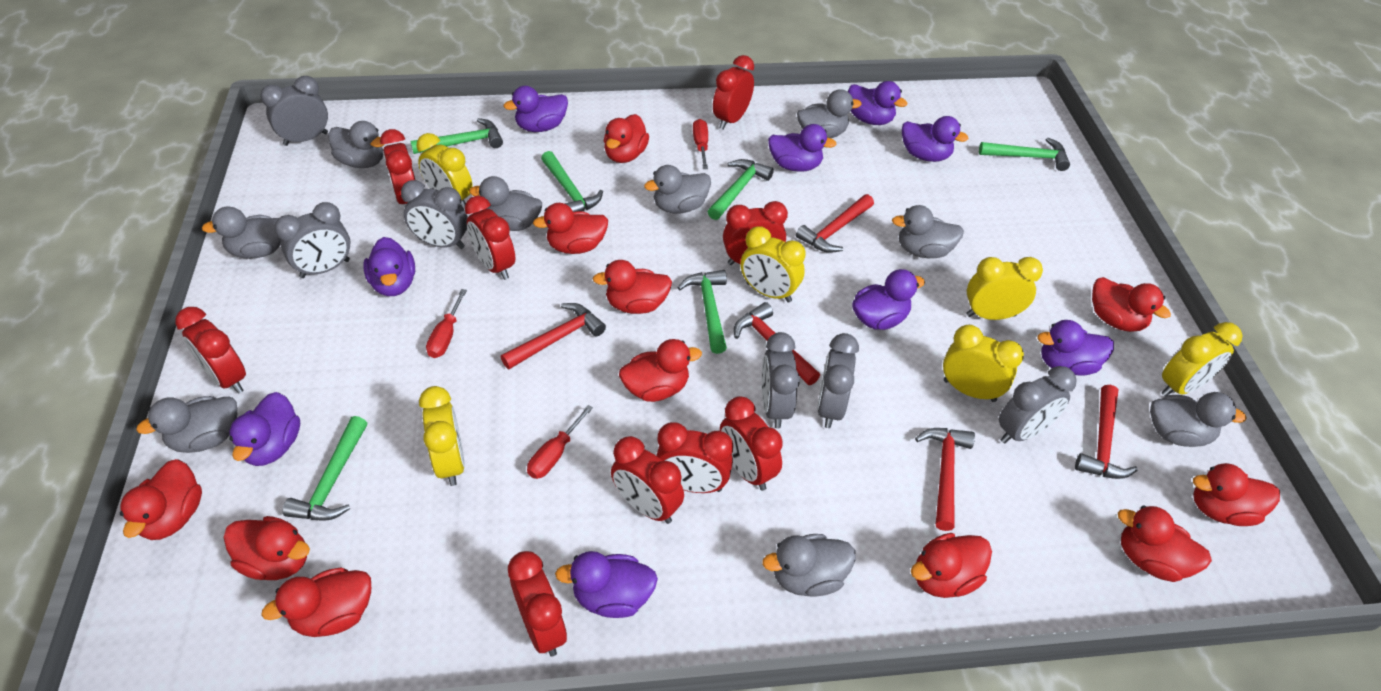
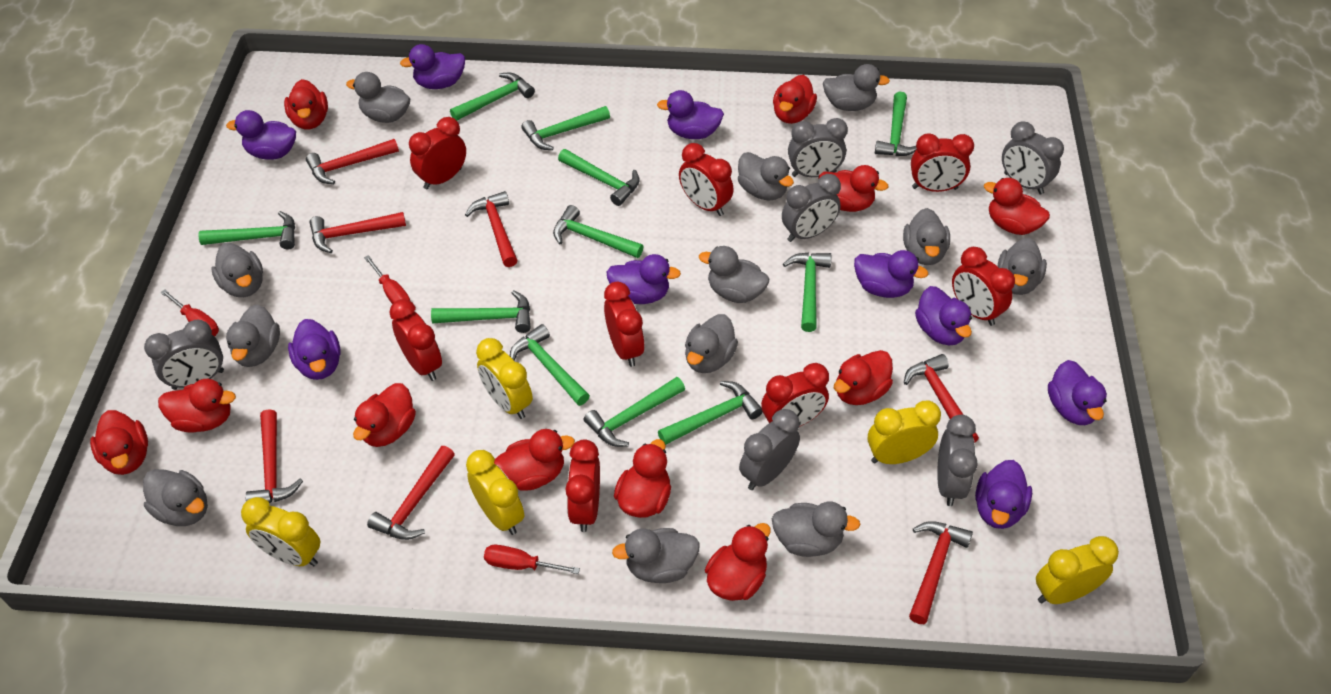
green hammer: [283,416,367,520] [410,118,503,154] [541,151,603,212] [678,270,727,354] [707,159,774,220] [979,138,1070,171] = 6 -> [198,211,295,249] [431,290,531,333] [450,73,535,121] [510,324,590,406] [521,106,610,150] [553,205,644,258] [558,149,640,206] [583,377,685,447] [658,381,763,445] [783,252,832,332] [875,91,917,156] = 11
grey duck: [136,396,237,453] [202,206,281,259] [328,121,384,168] [469,176,542,231] [644,165,711,214] [762,534,856,597] [797,89,862,138] [892,205,964,258] [1150,392,1247,447] = 9 -> [143,469,208,526] [211,243,263,297] [226,304,280,367] [346,72,410,123] [612,528,700,583] [685,314,738,373] [699,246,769,303] [738,152,794,201] [772,502,861,557] [823,64,890,111] [903,208,950,265] [997,238,1047,295] = 12
red clock: [175,307,246,394] [380,129,415,204] [465,196,515,280] [508,551,567,657] [611,436,684,524] [656,422,733,493] [713,55,754,130] [720,396,783,491] [723,201,788,265] = 9 -> [389,299,442,381] [409,117,466,189] [565,439,600,532] [604,282,645,367] [679,143,733,216] [761,363,829,427] [911,133,974,192] [952,247,1015,326] = 8
red hammer: [501,303,606,369] [734,302,820,385] [796,194,874,253] [915,428,975,531] [1075,385,1138,479] = 5 -> [245,409,303,503] [306,139,399,184] [309,212,406,253] [367,446,455,540] [465,191,518,267] [904,354,979,442] [909,521,973,624] = 7
yellow clock: [416,133,473,209] [419,386,465,486] [741,226,805,303] [943,325,1024,402] [966,257,1043,320] [1162,322,1243,396] = 6 -> [241,497,320,566] [466,450,524,535] [476,338,533,419] [867,401,941,464] [1036,536,1119,604] = 5

